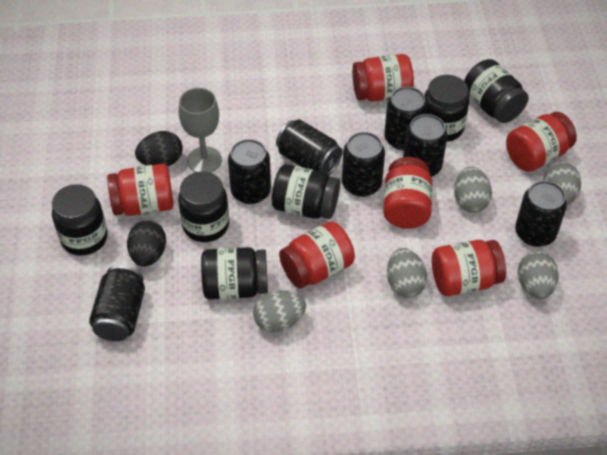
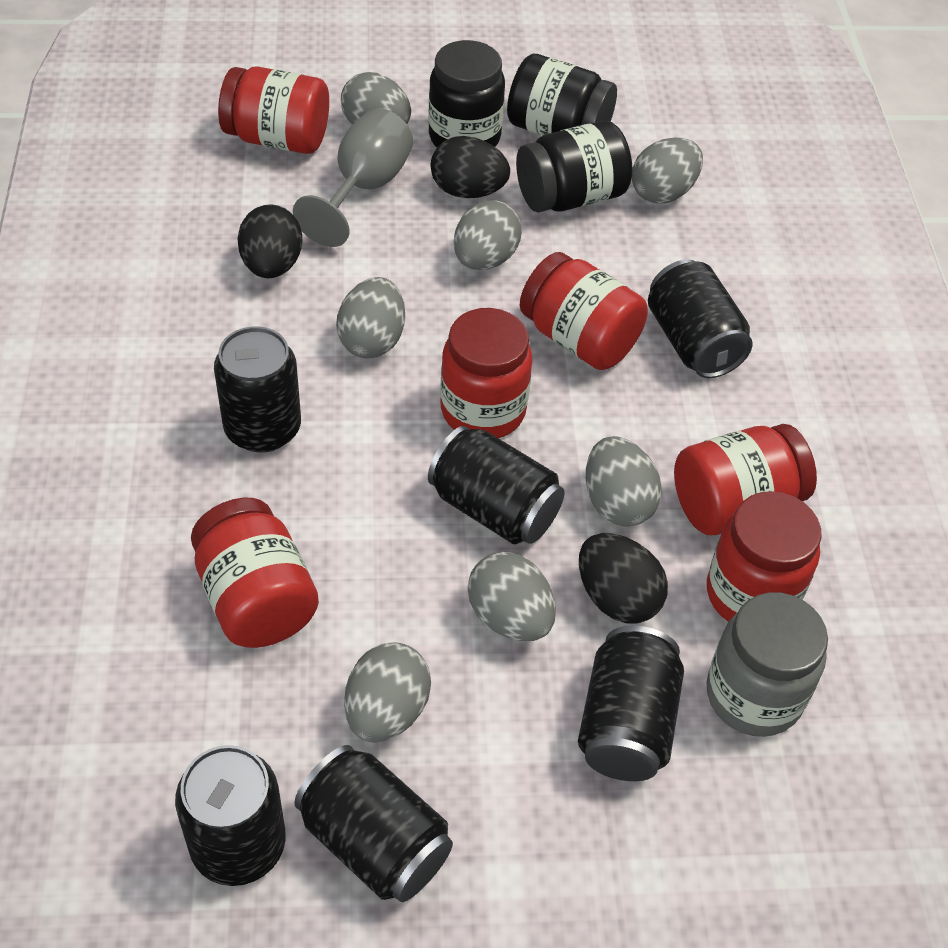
black can: [89,265,145,341] [228,139,271,204] [276,120,343,175] [342,132,385,197] [384,86,427,150] [403,114,448,177] [515,181,567,247] = 7 -> [175,745,286,886] [214,326,301,453] [294,745,453,902] [428,426,565,544] [578,626,684,781] [648,259,753,378] = 6
black egg: [127,220,166,267] [135,131,183,166] = 2 -> [237,204,302,278] [431,136,510,198] [579,533,668,624] = 3
black jar: [52,184,108,256] [178,172,229,242] [201,247,268,300] [272,164,340,219] [425,75,469,142] [464,59,529,123] = 6 -> [428,40,505,147] [507,54,617,136] [516,121,632,213] = 3
grey egg: [253,290,306,332] [387,248,427,298] [454,167,492,213] [518,251,559,299] [543,162,581,205] = 5 -> [336,277,405,358] [341,72,411,124] [344,642,431,743] [454,200,522,270] [468,552,556,641] [586,436,662,527] [632,137,703,204] = 7
grey jar: none = 0 -> [707,592,828,737] = 1

